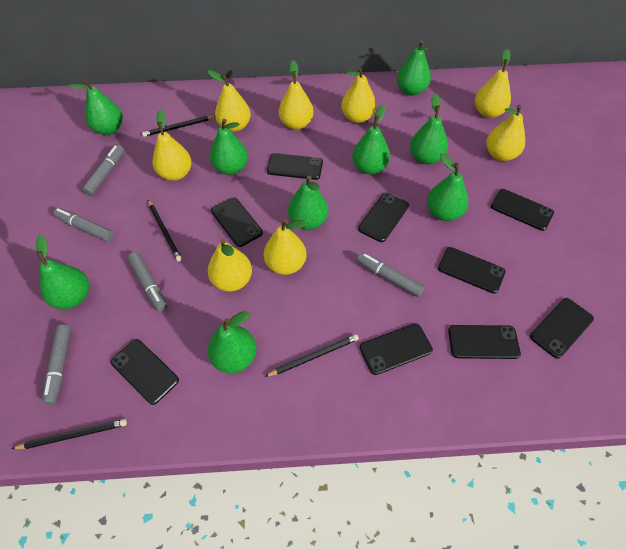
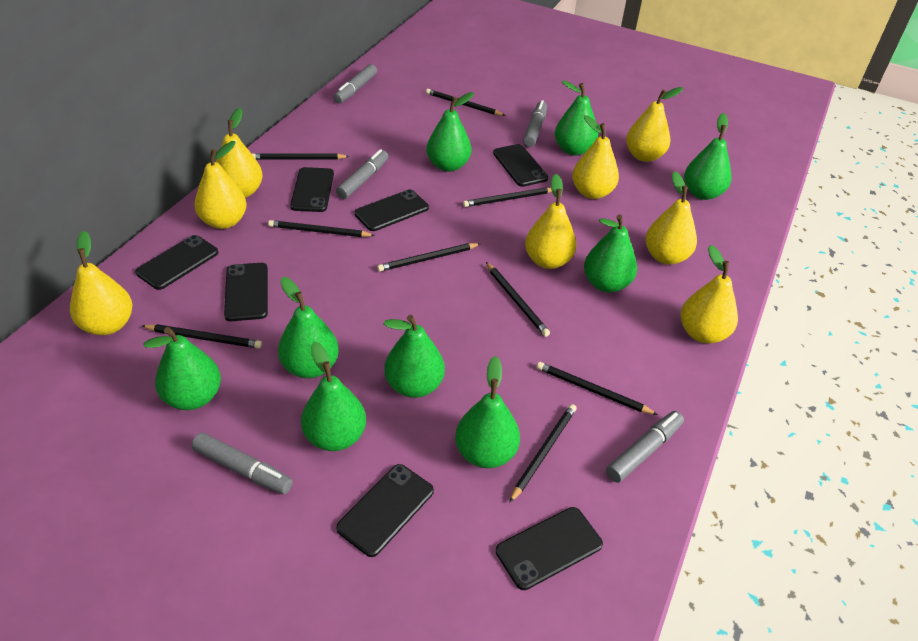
black pencil: [11,419,127,449] [142,116,215,137] [148,200,182,261] [264,334,359,377] = 4 -> [142,324,262,348] [252,153,350,160] [268,220,375,237] [377,243,481,272] [426,89,506,116] [463,187,552,207] [486,262,550,337] [509,404,577,503] [537,362,658,415] = 9
black phone: [110,339,179,405] [211,197,263,247] [267,153,323,180] [358,193,409,242] [360,323,433,375] [438,247,506,294] [448,325,521,359] [491,189,554,231] [530,298,594,359] = 9 -> [135,235,218,290] [224,263,268,321] [290,167,334,212] [336,464,434,557] [355,189,429,231] [493,144,548,187] [496,507,603,590] = 7

